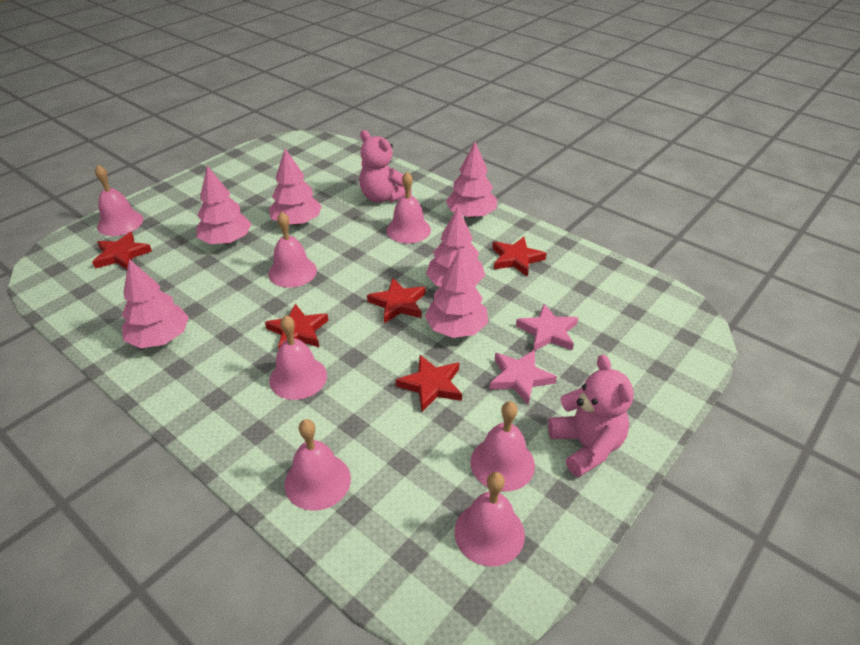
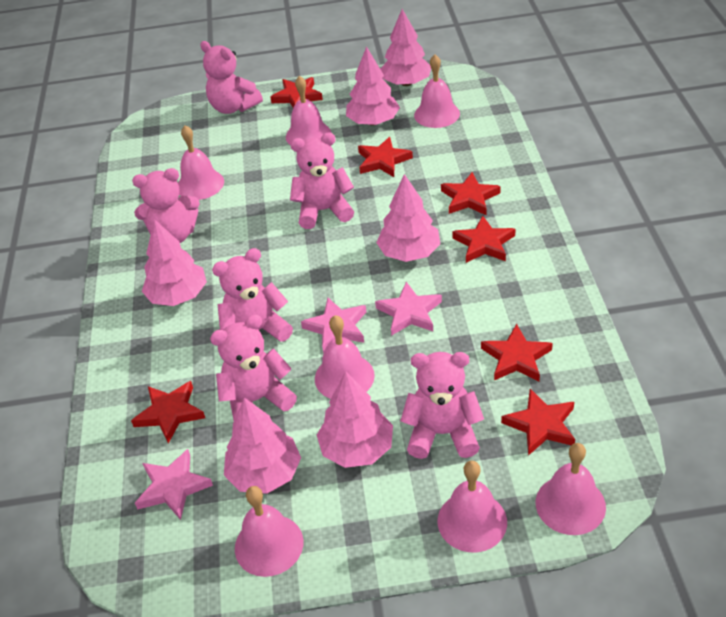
pink star: [489,350,557,405] [516,304,578,350] = 2 -> [135,449,213,520] [301,298,366,353] [375,282,442,336] = 3
pink teddy bear: [359,130,412,203] [548,355,634,477] = 2 -> [132,168,200,243] [200,41,263,114] [210,314,297,421] [212,248,293,342] [290,132,354,229] [400,352,484,459] = 6
red star: [92,232,152,269] [265,304,329,348] [367,278,426,323] [396,355,462,412] [492,237,546,277] = 5 -> [131,381,205,444] [271,77,323,108] [358,137,413,177] [441,172,501,215] [452,216,515,263] [481,324,553,381] [501,389,575,456] = 7

